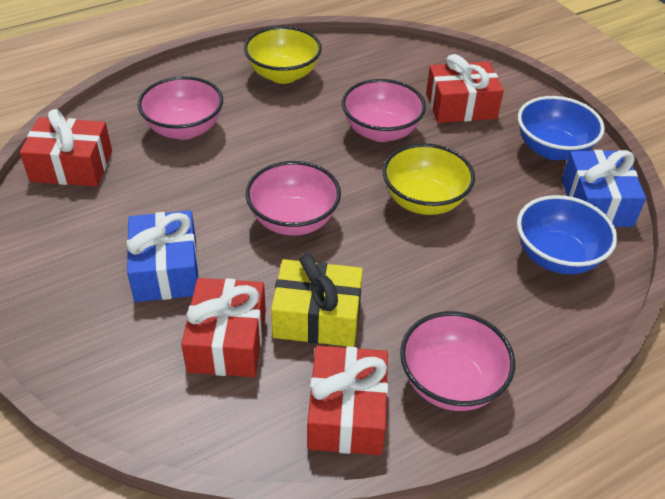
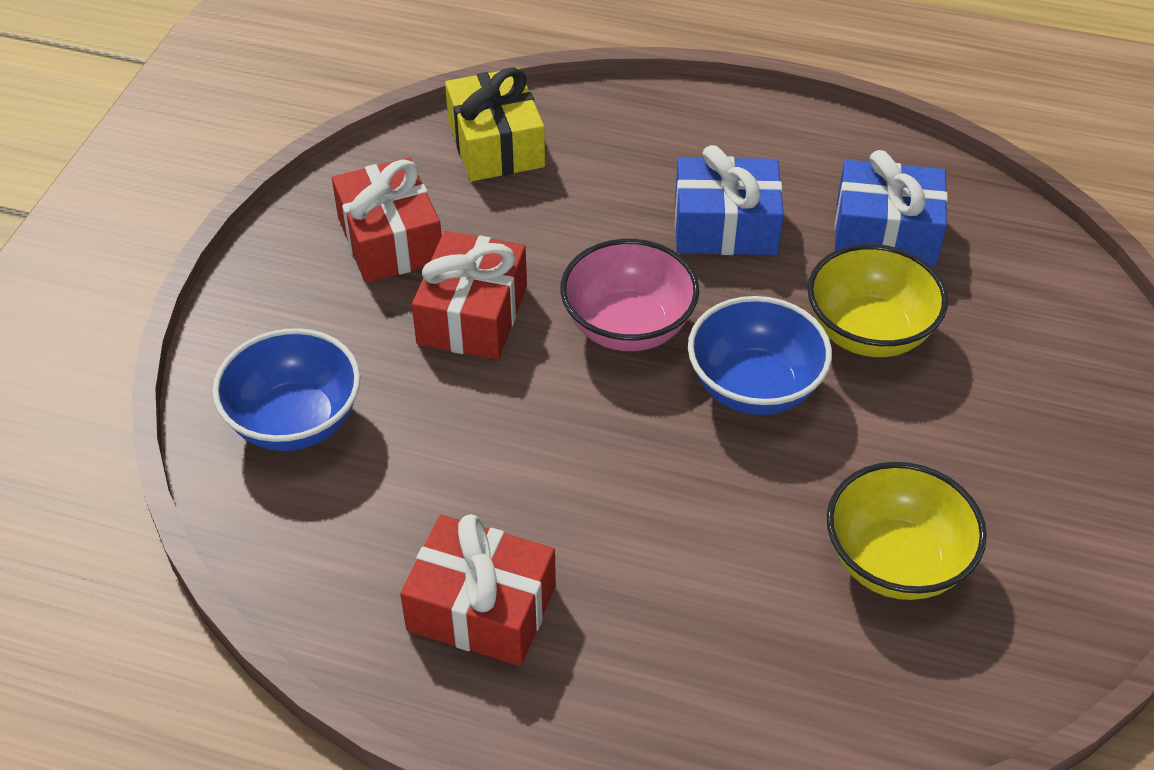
pink bowl: [138,76,223,140] [245,161,341,235] [342,79,426,142] [400,311,515,411] = 4 -> [560,239,699,351] = 1
red gift: [20,109,112,187] [181,278,266,377] [307,346,388,455] [426,54,504,123] = 4 -> [332,158,442,283] [400,514,556,666] [412,231,527,360] = 3

